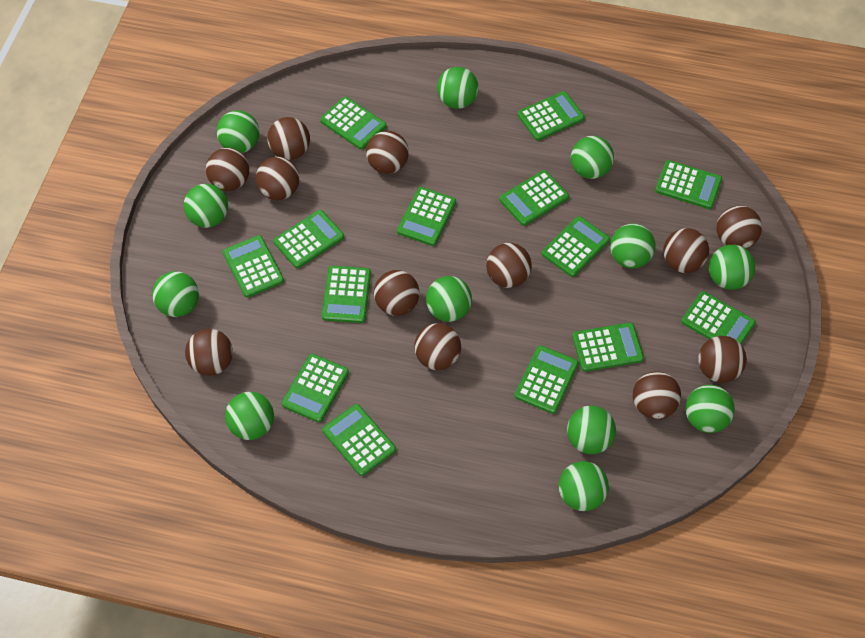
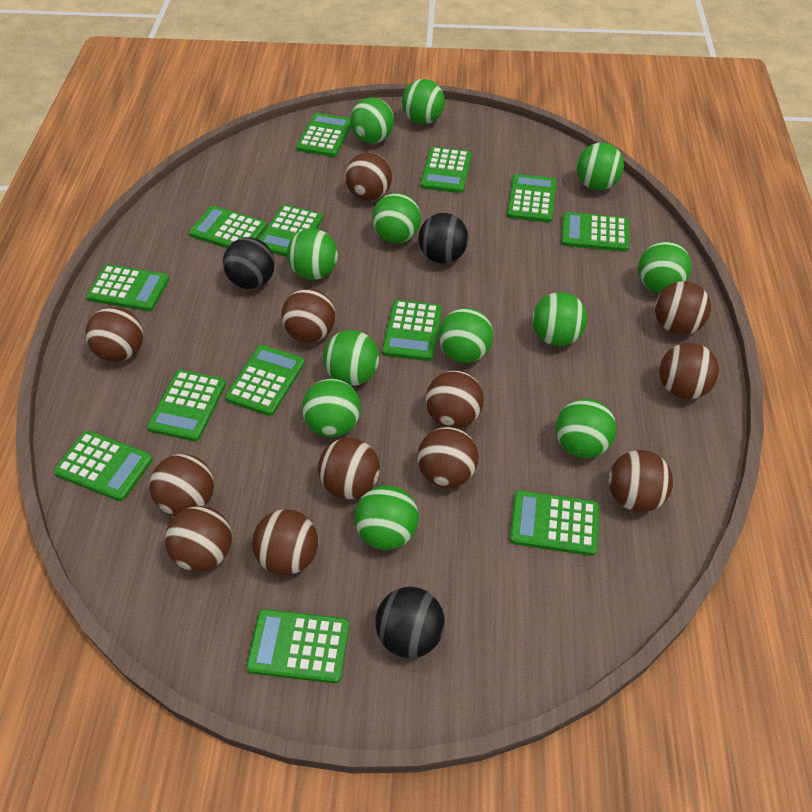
black ball: none = 0 -> [223,237,275,289] [375,587,445,658] [418,213,469,264] = 3
green calculator: [223,235,284,298] [273,210,344,268] [281,354,349,422] [320,96,386,150] [322,266,371,323] [322,404,396,476] [397,187,456,246] [500,170,569,226] [515,345,579,414] [518,91,584,141] [542,216,610,277] [572,322,644,372] [655,160,722,209] [681,291,756,345] = 14 -> [54,430,153,501] [86,264,169,311] [147,370,226,442] [189,206,267,248] [225,345,305,416] [246,609,350,683] [259,205,323,257] [296,113,351,157] [382,300,442,361] [421,147,472,193] [507,174,556,223] [510,490,599,556] [561,212,629,252] = 13

